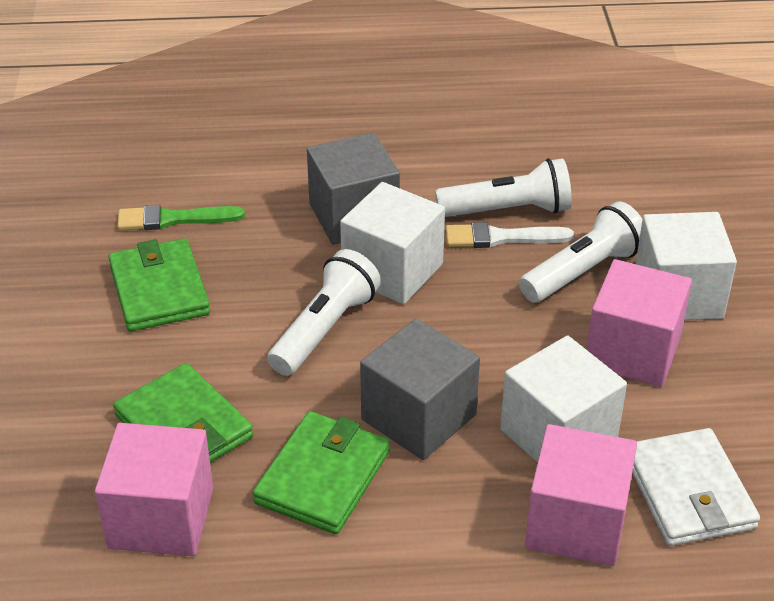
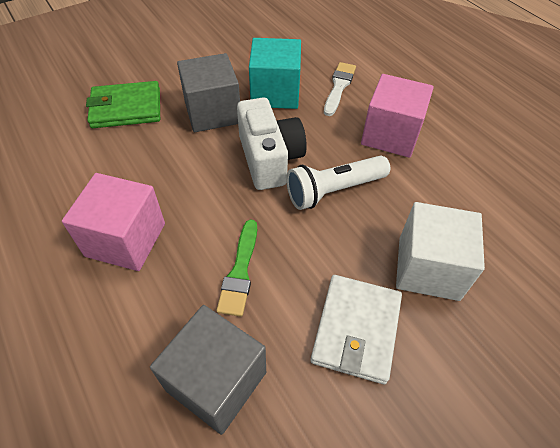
green wallet: [108,238,210,331] [113,363,253,463] [253,411,390,534] = 3 -> [86,81,160,128] = 1
pink cube: [95,423,213,556] [525,424,637,566] [587,259,692,387] = 3 -> [62,173,165,271] [361,74,434,158] = 2
turquoise cube: none = 0 -> [249,38,301,109] = 1
white camera: none = 0 -> [237,98,307,190] = 1
white cube: [340,182,445,304] [500,335,627,463] [636,212,737,320] = 3 -> [396,202,485,301] = 1
white flashlight: [267,249,381,376] [435,158,572,217] [519,201,642,303] = 3 -> [286,156,390,210] = 1

